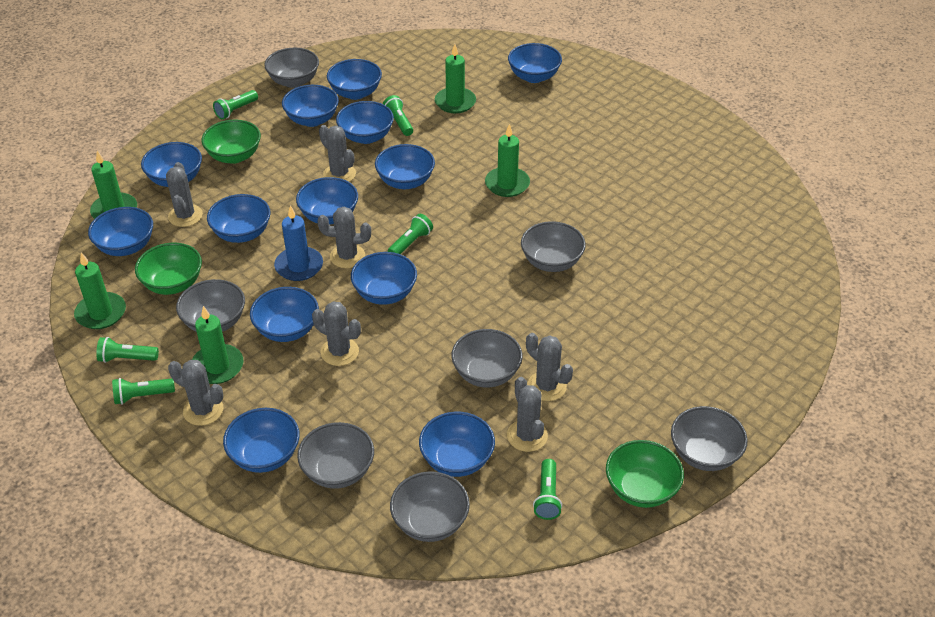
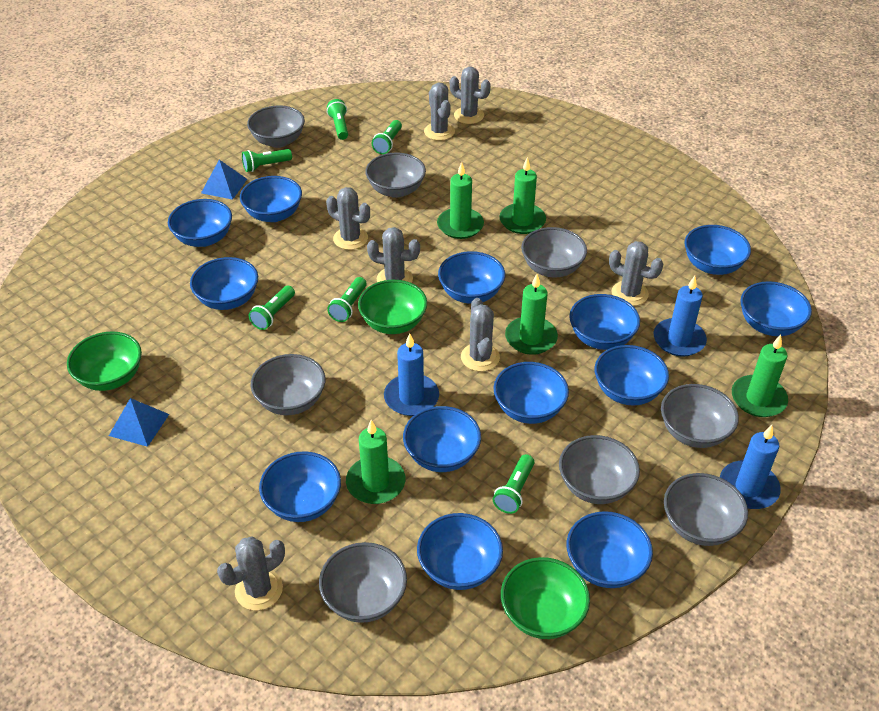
blue candle: [274,205,323,281] = 1 -> [384,333,439,416] [653,276,707,357] [720,425,781,509] = 3
blue pyramid: none = 0 -> [109,398,169,447] [201,160,247,200] = 2
grey bowl: [176,279,245,332] [264,48,319,88] [297,422,374,489] [390,471,470,542] [451,329,523,387] [521,221,586,272] [671,406,748,471] = 7 -> [247,105,305,148] [251,354,325,415] [319,542,407,623] [365,153,426,198] [521,227,587,277] [559,435,640,504] [661,384,739,448] [664,473,748,546] = 8

